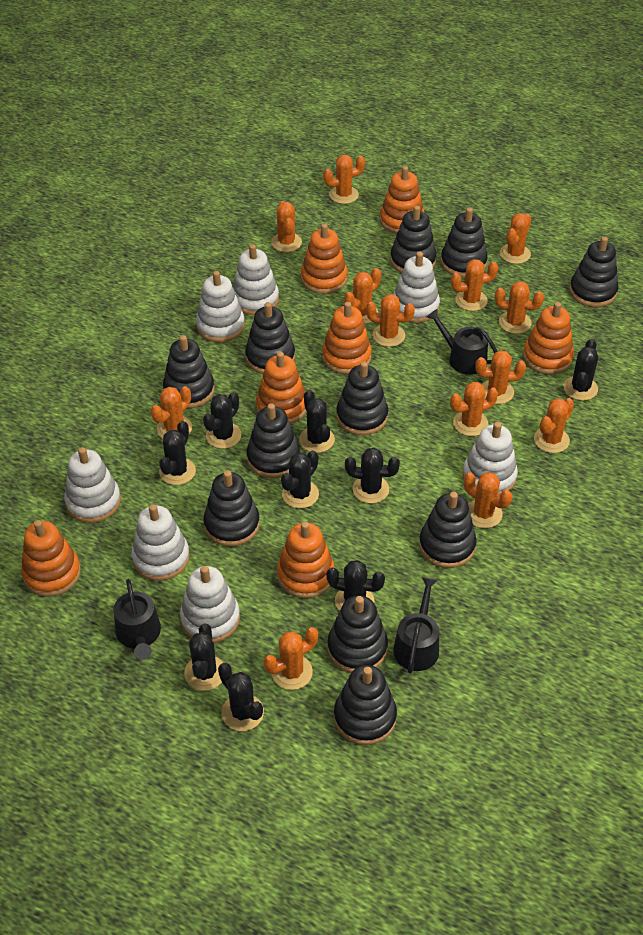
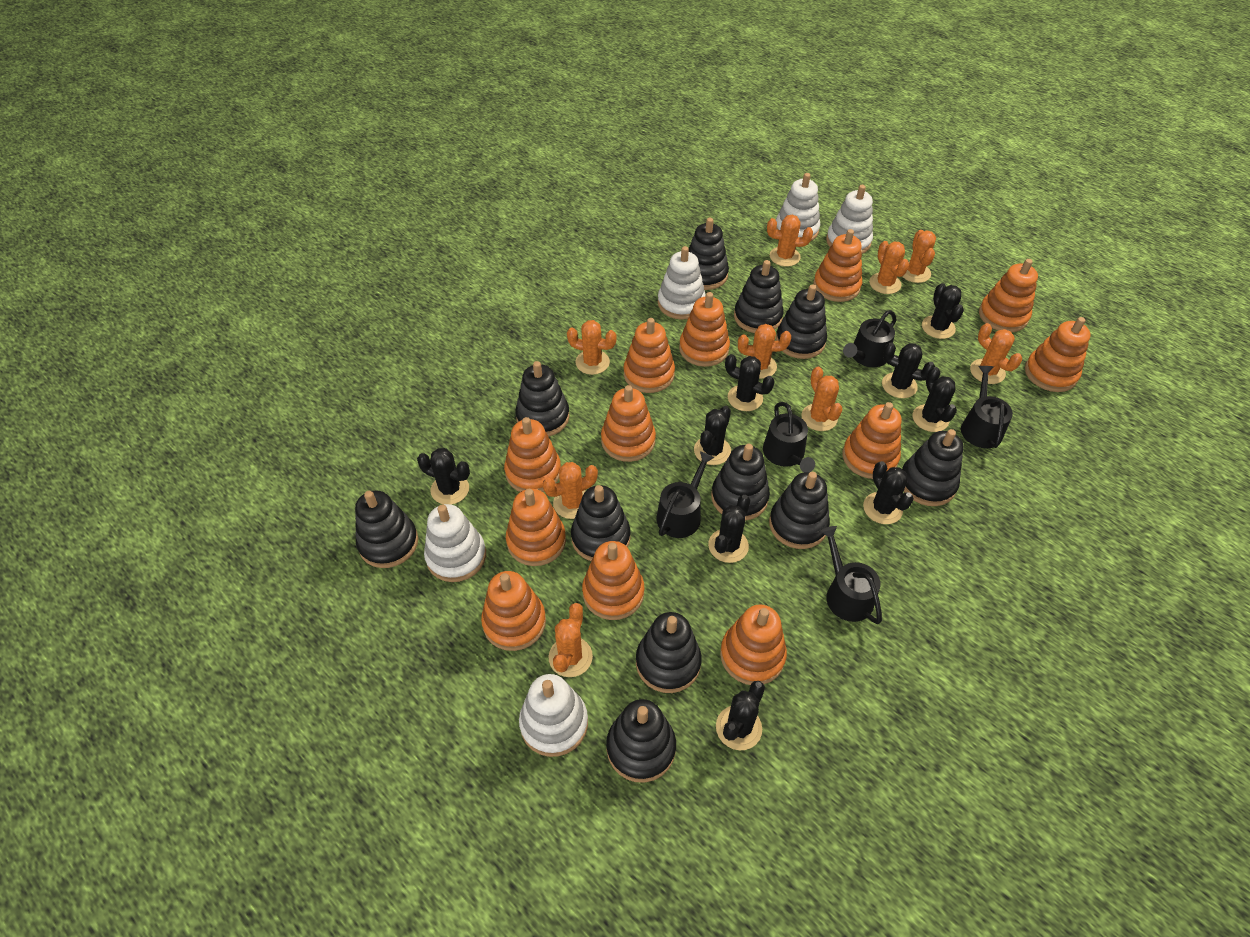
black watering can: [114,579,161,660] [393,577,439,673] [427,309,498,375] = 3 -> [656,451,715,538] [763,402,815,472] [820,526,882,624] [843,310,896,367] [961,366,1013,448] = 5
orange cactus: [151,386,192,438] [264,627,318,690] [271,201,302,252] [323,155,365,204] [344,268,381,324] [366,294,415,347] [450,382,498,436] [451,259,498,311] [464,472,512,528] [475,350,526,404] [495,281,544,334] [500,213,531,264] [534,398,574,453] = 13 -> [543,462,598,519] [549,603,593,677] [567,320,617,375] [738,324,791,379] [767,215,813,267] [801,367,842,431] [869,241,909,294] [902,230,936,283] [970,323,1022,384] = 9
orange stacking toy: [21,520,81,597] [256,352,306,424] [277,522,335,598] [301,223,348,294] [322,302,372,374] [380,166,425,234] [523,302,574,374] = 7 -> [481,571,546,651] [504,417,561,492] [506,489,566,566] [582,541,644,620] [601,385,656,462] [624,318,675,393] [679,292,730,367] [720,605,787,685] [813,229,862,302] [843,402,901,479] [979,259,1038,332] [1025,317,1091,392] = 12
white stacking toy: [64,447,121,523] [132,504,190,581] [180,566,240,643] [196,271,245,342] [233,244,279,315] [393,252,440,323] [463,422,518,496] = 7 -> [424,504,486,582] [519,674,588,757] [658,246,706,320] [776,173,820,241] [826,185,873,254] = 5

